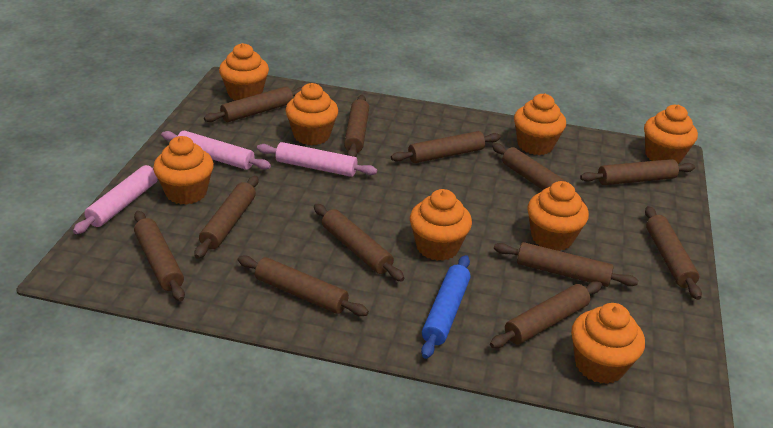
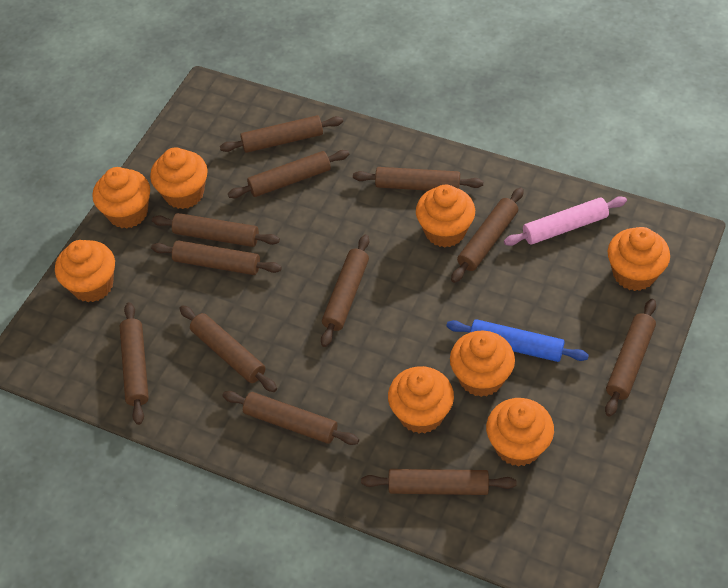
pink rolling pin: [73,165,158,234] [161,131,271,170] [257,142,377,177] = 3 -> [504,196,627,246] = 1

